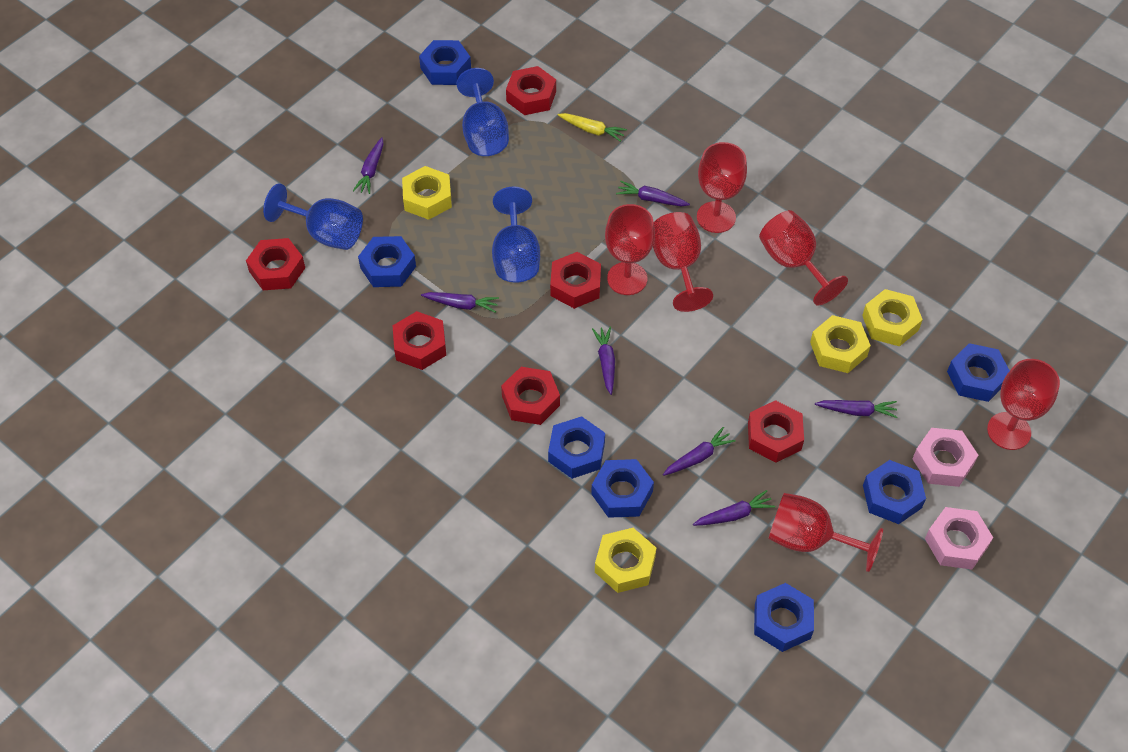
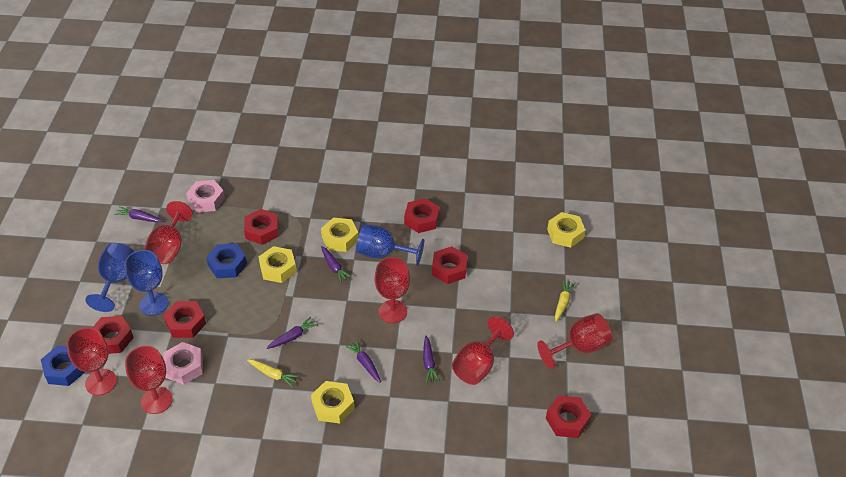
blue nut: [358,236,416,287] [419,40,471,85] [548,416,605,479] [591,459,654,518] [754,583,814,652] [863,460,926,524] [947,343,1010,402] = 7 -> [41,346,85,386] [206,243,247,278] = 2
purple carrot: [353,137,383,194] [421,292,499,313] [592,327,615,395] [616,181,690,206] [663,427,736,476] [693,490,775,526] [815,400,897,418] = 7 -> [114,206,163,222] [267,317,318,349] [321,246,352,283] [345,340,381,383] [423,335,440,383] = 5
yellow carrot: [558,113,627,142] = 1 -> [247,360,300,387] [555,280,576,322] = 2

